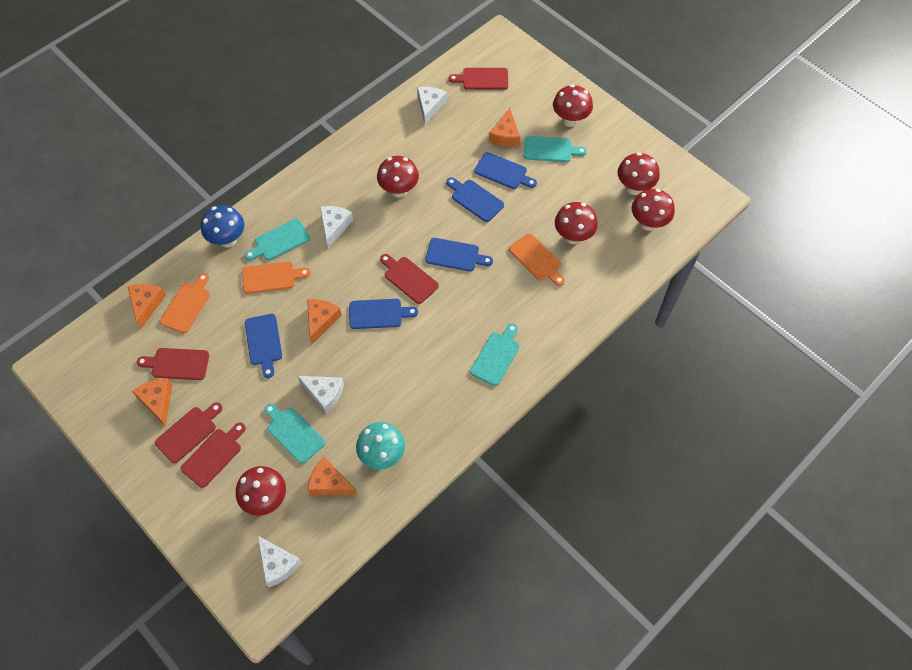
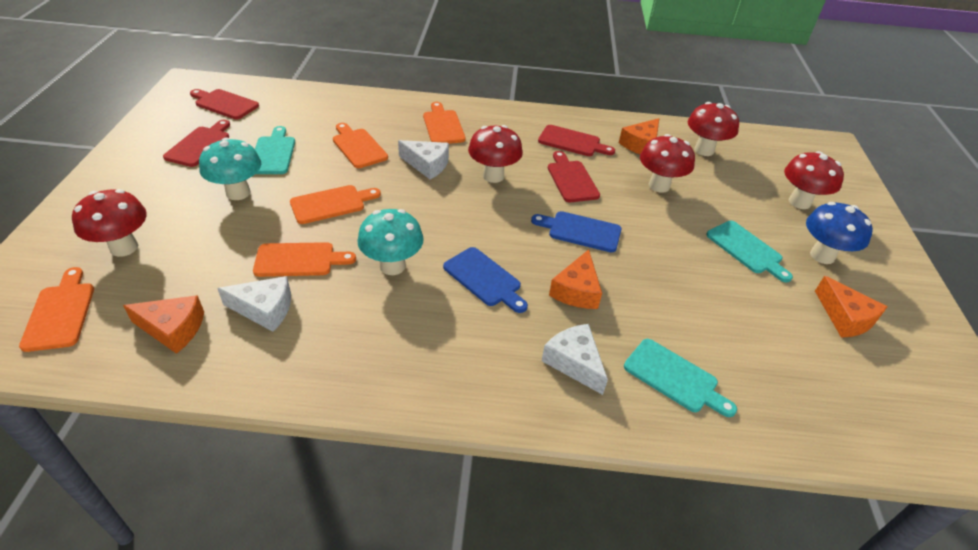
blue cutting board: [245,314,282,378] [349,299,418,329] [425,238,493,271] [446,177,504,222] [474,152,537,189] = 5 -> [443,247,528,313] [531,211,621,252] = 2
orange cheese: [128,284,166,328] [132,378,172,426] [307,299,342,344] [308,457,357,496] [489,108,520,147] = 5 -> [123,295,204,354] [549,249,602,309] [619,118,659,154] [815,276,888,338] = 4
orange cutting board: [160,273,210,333] [242,261,311,294] [509,233,565,286] = 3 -> [19,267,94,352] [253,242,356,277] [290,185,381,224] [333,123,388,168] [423,102,466,144] = 5
red cutting board: [137,348,209,380] [155,402,223,463] [180,422,246,488] [380,254,439,304] [449,68,508,90] = 5 -> [163,120,230,167] [190,89,259,119] [538,125,615,156] [548,151,600,202] = 4
red mushroom: [236,466,286,516] [377,156,419,198] [553,85,593,127] [555,202,598,244] [617,153,660,195] [632,189,675,231] = 6 -> [72,189,147,257] [468,125,523,183] [640,134,695,193] [688,102,739,156] [784,151,844,209] = 5
turquoise cutting board: [245,219,310,260] [264,403,325,464] [470,323,520,386] [524,136,587,162] = 4 -> [255,126,295,174] [624,339,737,417] [706,221,793,282] = 3
turquoise mushroom: [356,422,405,470] = 1 -> [199,137,261,200] [357,209,424,275] = 2
white cheese: [257,535,302,587] [298,376,344,414] [320,206,353,248] [417,87,447,125] = 4 -> [217,276,291,332] [398,140,449,179] [542,324,608,395] = 3

